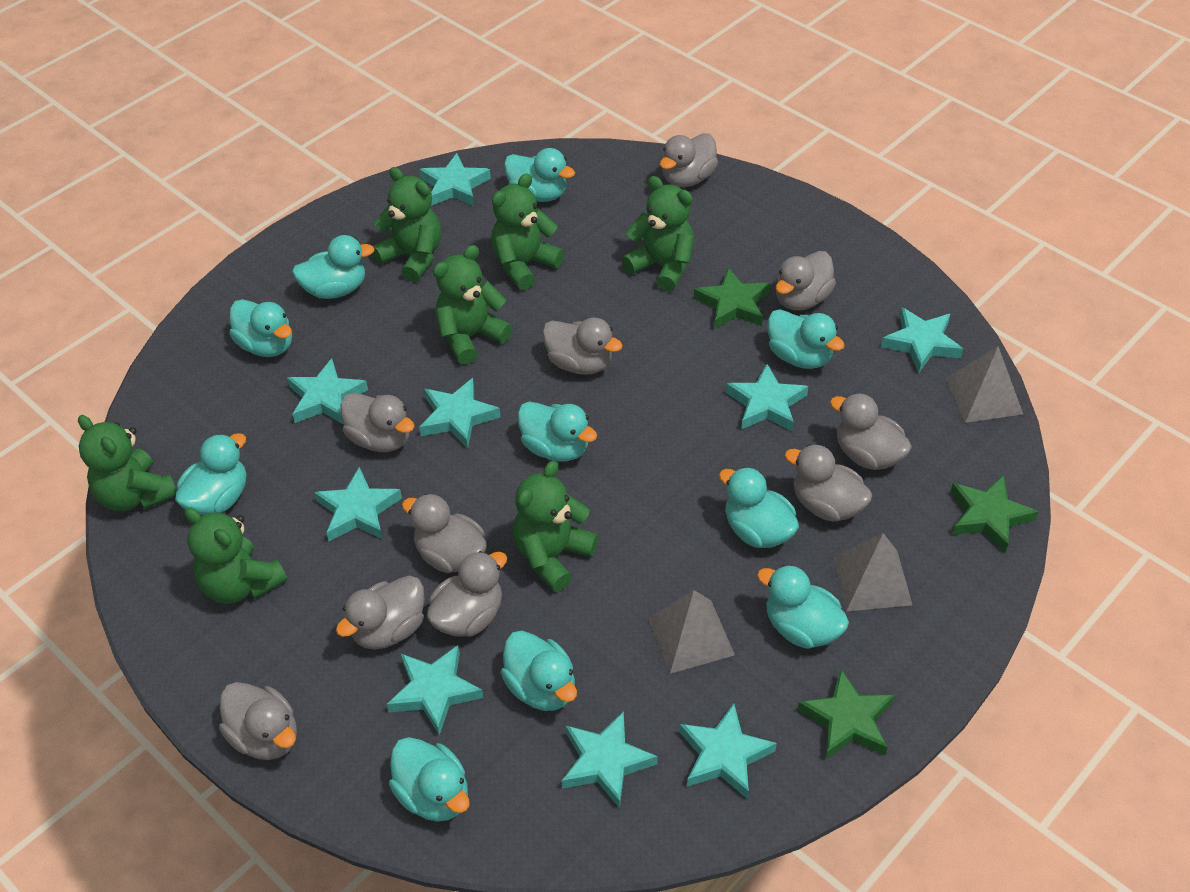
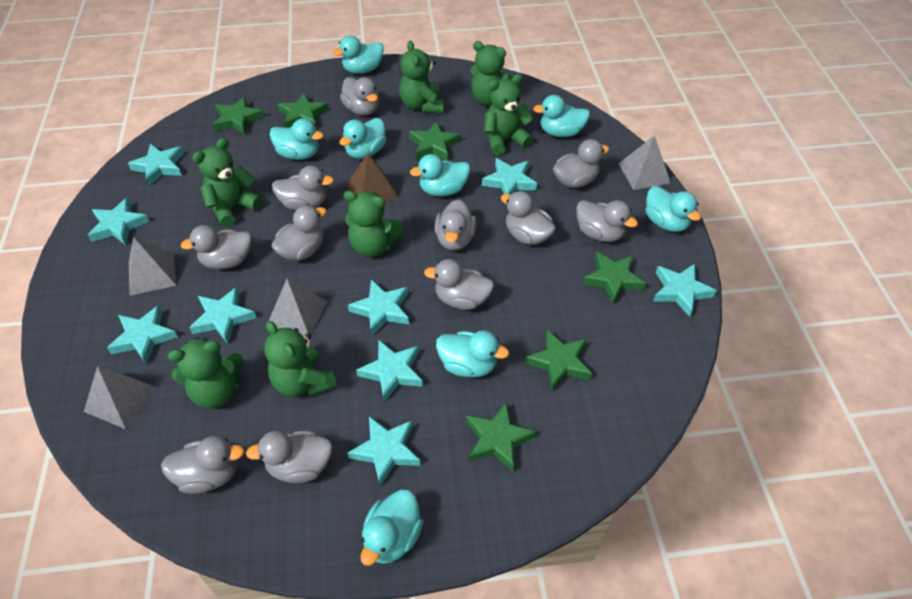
brown pyramid: none = 0 -> [347,153,399,202] = 1
green star: [694,267,770,329] [797,668,895,760] [950,475,1039,553] = 3 -> [213,96,265,135] [277,93,329,129] [409,121,461,161] [466,402,536,471] [525,330,592,391] [583,252,646,304] = 6
grey duck: [219,682,297,760] [336,575,425,650] [340,393,415,452] [402,494,487,573] [427,551,507,637] [542,318,623,375] [660,133,718,187] [776,251,836,311] [785,444,872,522] [830,393,912,470] = 10 -> [161,436,245,494] [181,225,252,269] [246,431,333,483] [272,166,334,210] [272,205,326,261] [340,77,379,116] [424,259,494,310] [435,199,477,250] [501,191,556,245] [553,139,609,188] [576,200,638,242] = 11
grey pyramid: [648,590,735,674] [833,533,912,611] [946,346,1023,423] = 3 -> [84,366,157,429] [129,237,176,296] [269,278,327,335] [619,135,671,190] = 4
turquoise duck: [175,433,247,515] [229,299,292,357] [292,235,375,299] [389,737,470,822] [501,631,577,711] [504,148,575,202] [518,402,597,462] [719,467,799,548] [757,565,849,649] [768,309,845,369] = 10 -> [270,118,324,160] [333,35,384,74] [340,118,387,159] [360,490,423,566] [410,154,470,196] [436,330,509,377] [533,95,590,137] [645,186,701,232] = 8

